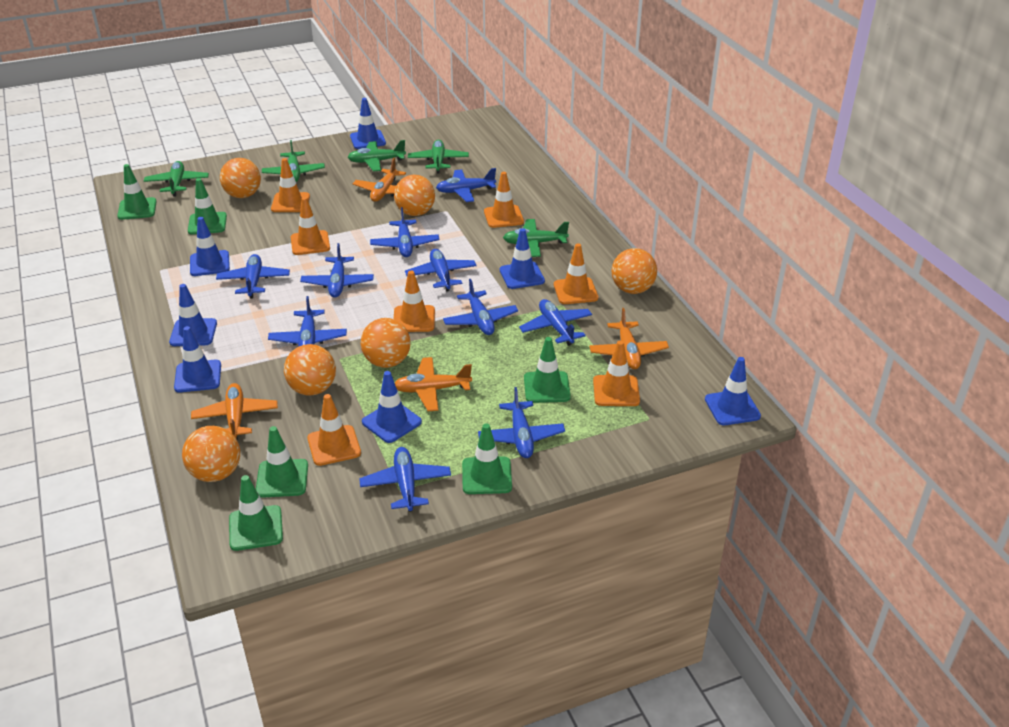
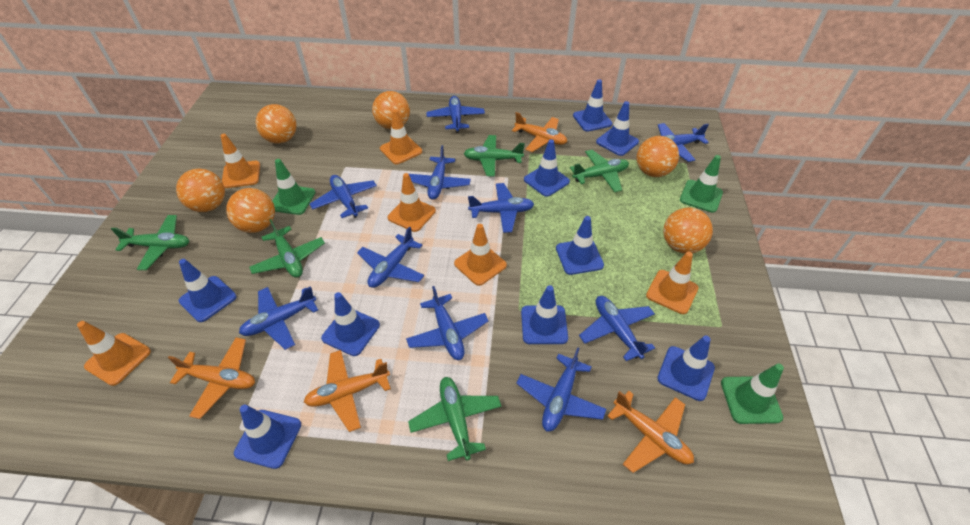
blue traffic cone: [169,284,217,346] [174,326,221,393] [190,217,230,276] [350,98,386,149] [362,371,422,443] [500,228,545,289] [705,357,761,425] = 7 -> [179,259,236,322] [234,405,301,469] [321,292,380,356] [521,285,568,344] [524,139,570,197] [556,216,604,275] [573,79,612,132] [596,101,639,156] [657,336,715,401] = 9
green traffic cone: [117,164,157,220] [188,178,227,234] [229,475,283,551] [256,426,308,498] [462,424,512,494] [524,337,571,403] = 6 -> [272,159,316,215] [680,155,723,213] [721,363,784,424] = 3
orange traffic cone: [271,158,310,212] [291,197,330,255] [307,394,361,466] [394,271,435,332] [484,172,524,228] [554,244,598,304] [593,341,640,406] = 7 -> [77,321,151,386] [220,134,260,188] [380,109,422,164] [388,173,436,232] [454,224,507,286] [646,251,699,314] = 6

